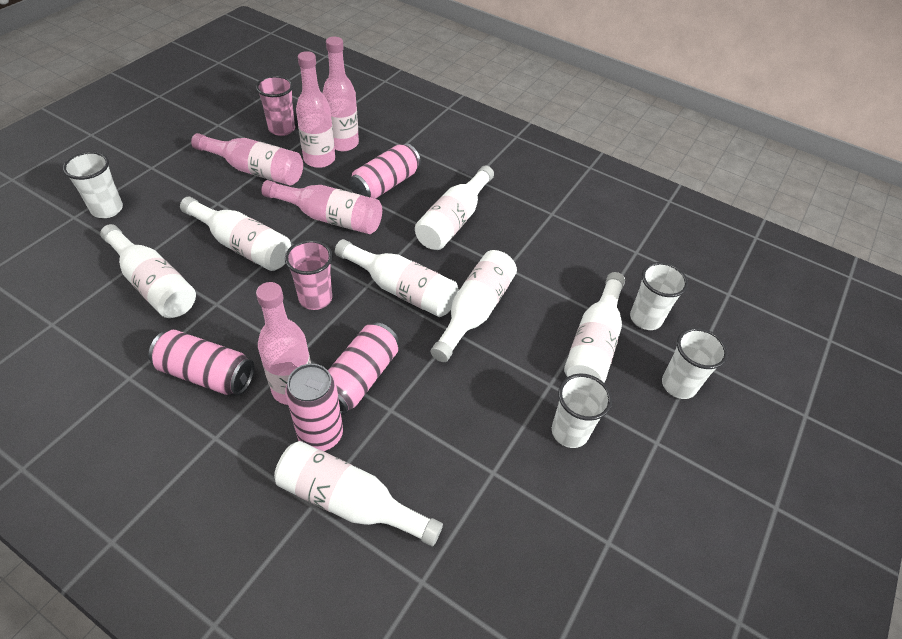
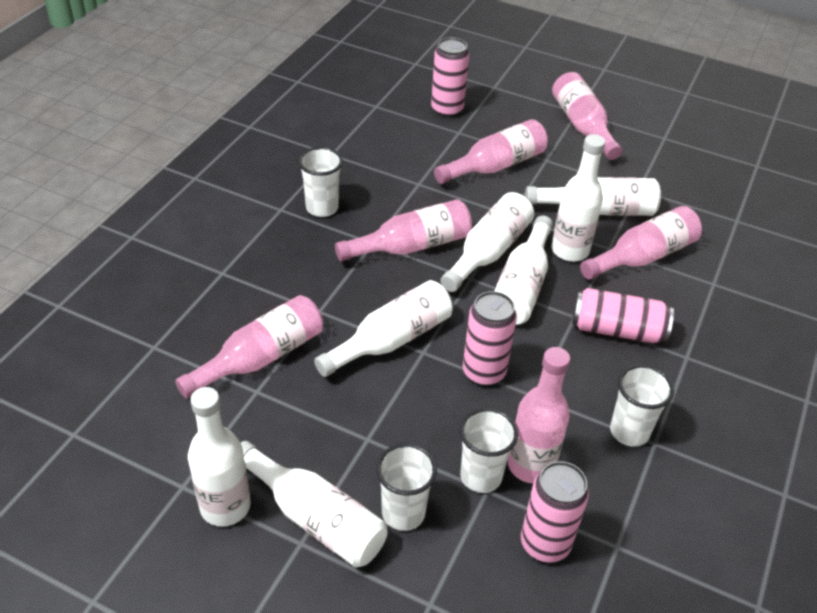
pink bottle: [191,133,303,185] [256,282,311,405] [261,180,382,234] [296,51,335,168] [322,37,359,151] = 5 -> [175,295,323,399] [335,199,472,261] [434,119,548,184] [508,347,570,483] [552,72,622,160] [580,206,702,280] = 6
pink cup: [256,76,295,136] [285,240,333,310] = 2 -> none = 0

